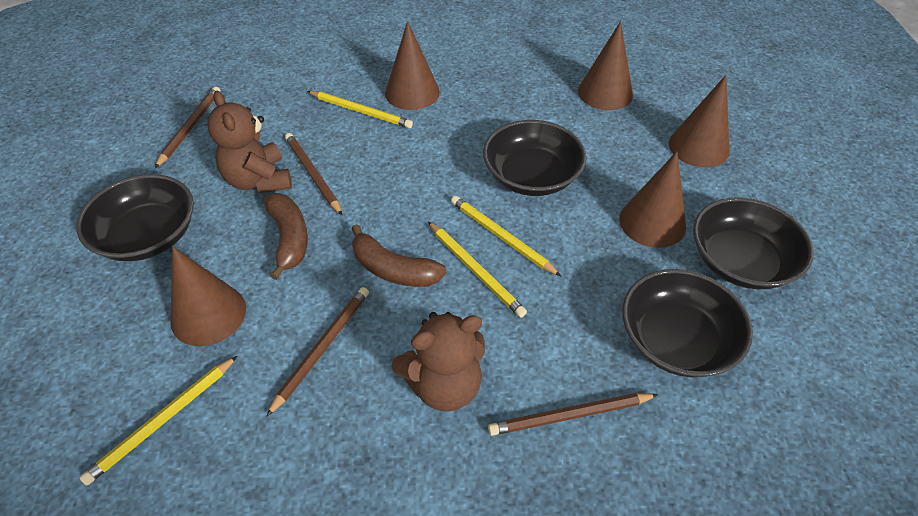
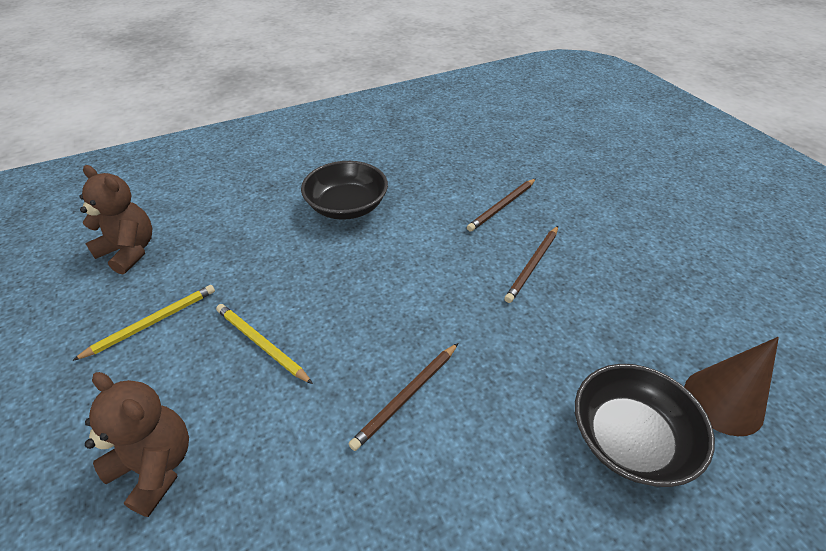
black bowl: [76,174,194,261] [483,120,587,196] [622,269,753,377] [693,197,814,289] = 4 -> [301,161,388,220] [575,364,715,487] = 2
brown banana: [263,193,308,280] [351,224,446,287] = 2 -> none = 0
brown cone: [170,247,246,346] [385,21,440,110] [578,21,633,110] [620,151,686,248] [669,75,730,168] = 5 -> [684,337,779,436] = 1
brown pencil: [155,87,220,168] [266,287,369,417] [285,133,342,215] [488,393,658,436] = 4 -> [349,343,458,451] [467,178,536,232] [504,226,558,303] = 3
yellow pencil: [79,356,237,485] [307,91,413,128] [428,222,527,318] [451,196,561,276] = 4 -> [72,285,215,361] [216,304,313,384] = 2

